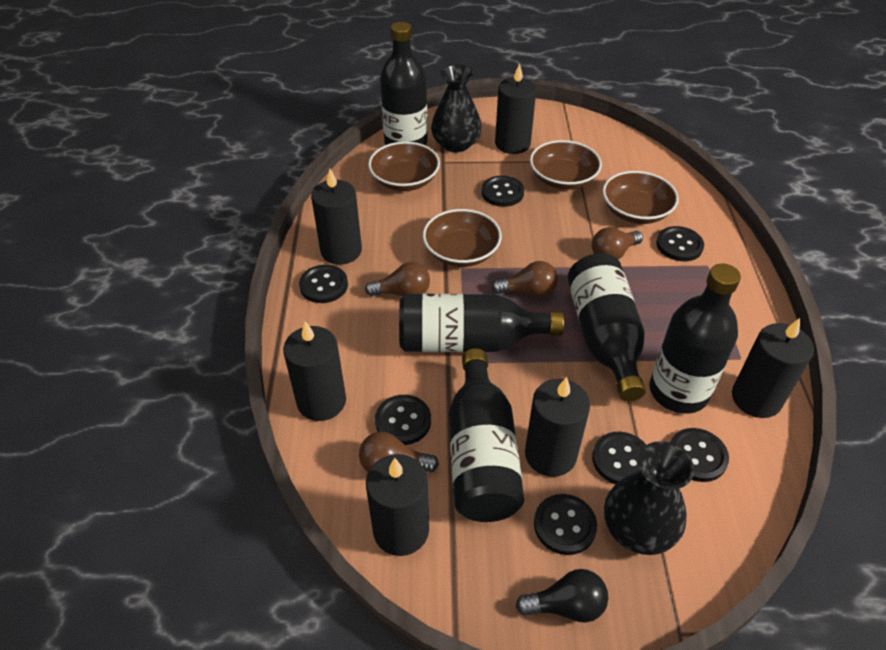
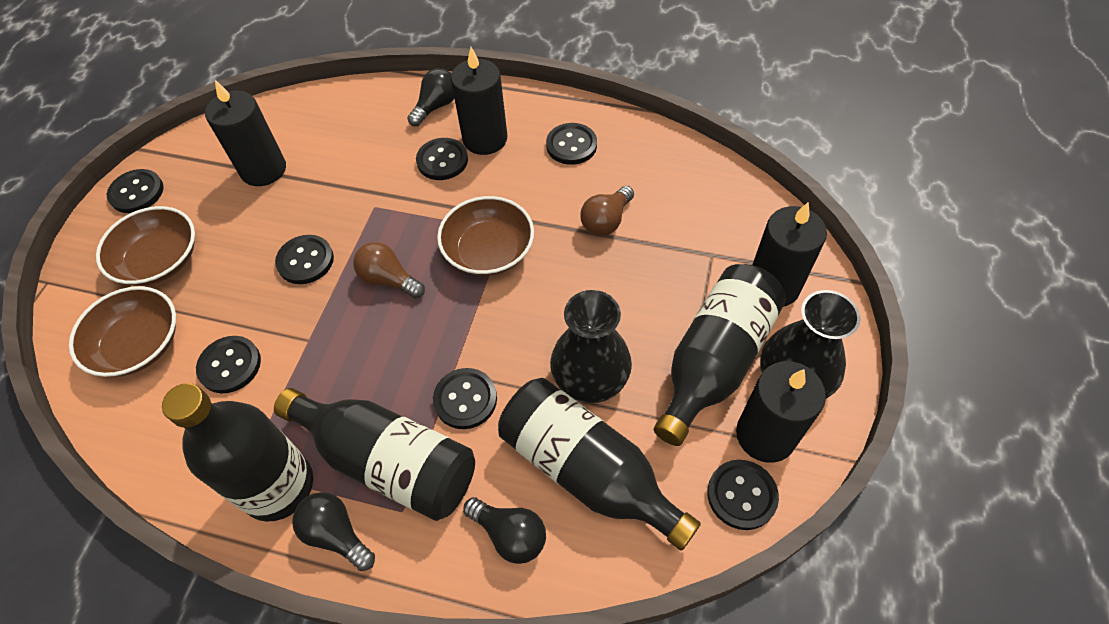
black bottle: [380,22,428,145] [399,294,564,352] [449,348,524,522] [567,253,646,401] [649,264,741,414] = 5 -> [162,383,313,522] [274,388,475,521] [498,378,701,551] [654,264,786,446] = 4
black candle: [283,321,346,421] [311,169,362,265] [366,454,429,556] [495,63,536,154] [525,377,590,477] [732,318,814,418] = 6 -> [205,80,286,186] [451,47,508,155] [736,361,826,463] [752,202,827,307] = 4
black light bulb: [516,569,608,623] = 1 -> [292,492,375,571] [407,68,454,126] [463,497,546,564] = 3
brown bowl: [368,141,440,191] [423,209,502,267] [530,140,602,190] [603,171,679,224] = 4 -> [69,286,176,377] [96,206,195,286] [437,196,534,276] = 3
brown light bulb: [359,432,439,472] [365,262,430,296] [492,261,558,297] [592,227,643,259] = 4 -> [353,242,425,298] [580,186,634,236] = 2

